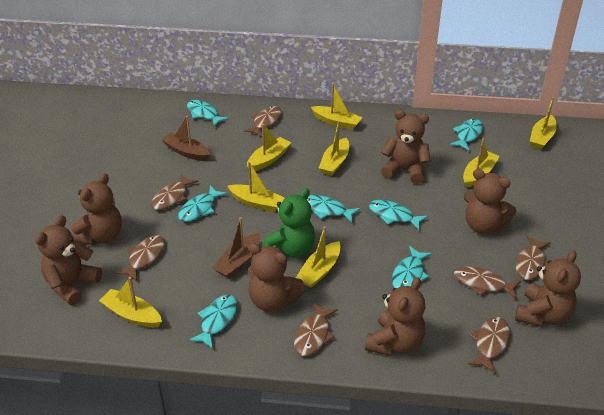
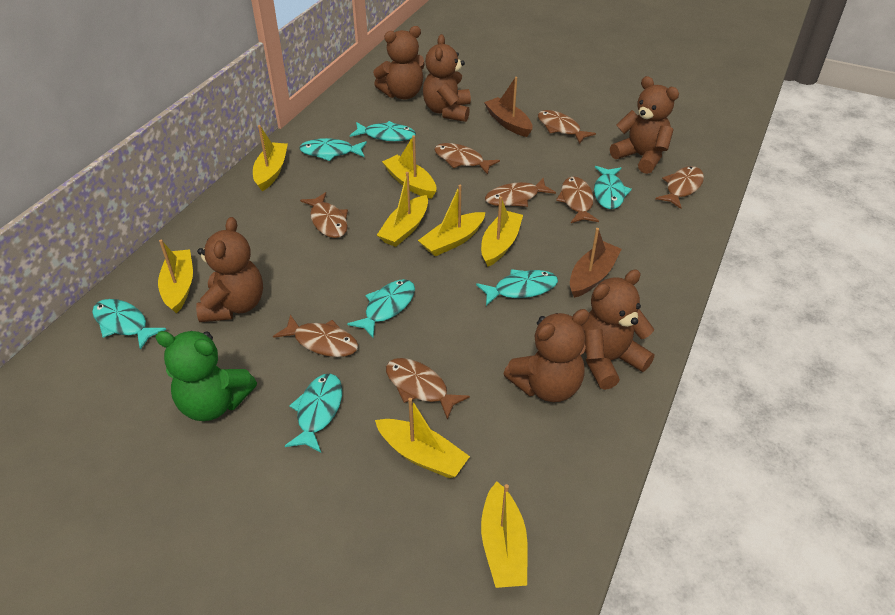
brown fish: [116,235,165,281] [151,174,198,210] [244,106,281,137] [294,303,338,356] [454,266,521,299] [468,317,510,374] [515,236,551,280] = 7 -> [273,315,358,357] [300,192,348,238] [386,358,470,420] [434,143,500,175] [485,178,556,207] [538,110,596,144] [556,177,599,223] [656,166,704,209] = 8
brown teddy bear: [35,215,102,305] [71,173,122,245] [248,243,305,312] [365,277,425,356] [381,110,430,184] [464,169,516,234] [515,250,581,327] = 7 -> [196,217,263,322] [373,26,425,99] [423,34,471,122] [503,309,590,402] [582,269,654,390] [610,76,679,174] = 6

